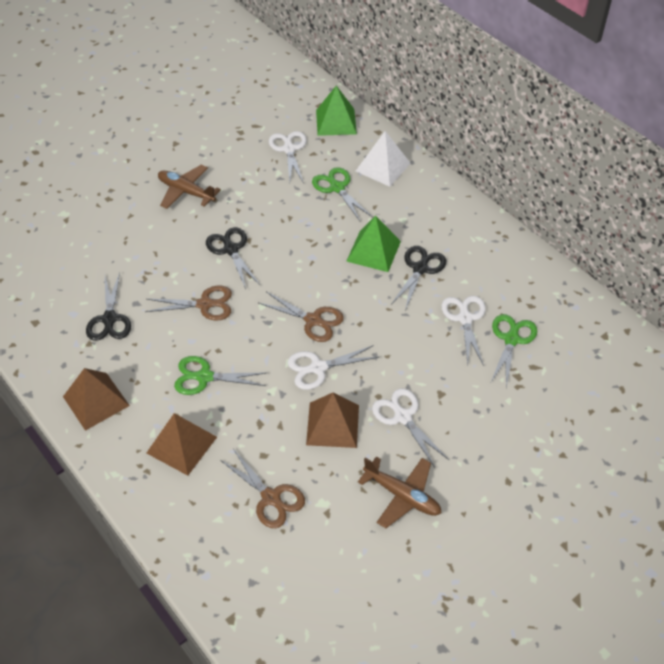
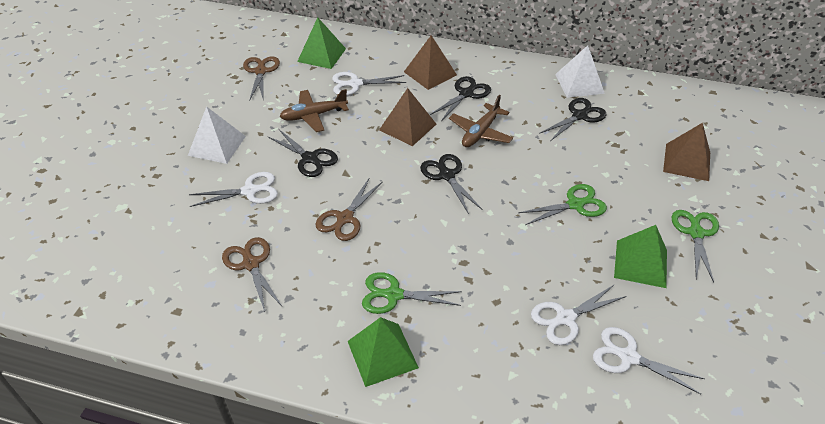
black scissors: [86,272,131,341] [206,227,260,289] [391,246,446,310] = 3 -> [267,130,338,177] [420,154,483,214] [430,76,491,121] [539,98,606,141] = 4
green pyramid: [316,85,357,136] [346,216,401,272] = 2 -> [297,17,346,69] [348,317,419,387] [614,225,667,288] = 3
white pyramid: [356,131,411,187] = 1 -> [188,106,246,164] [555,45,605,98] = 2

